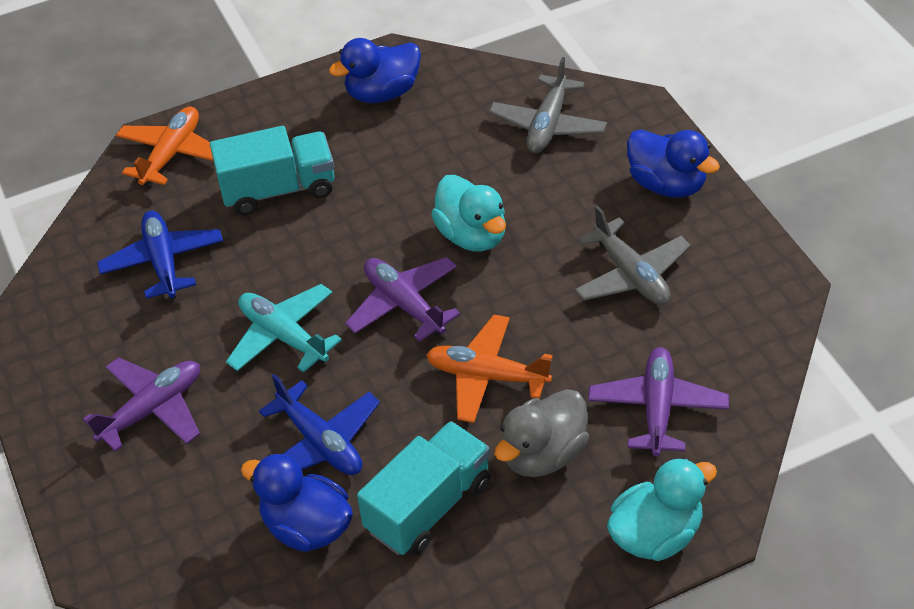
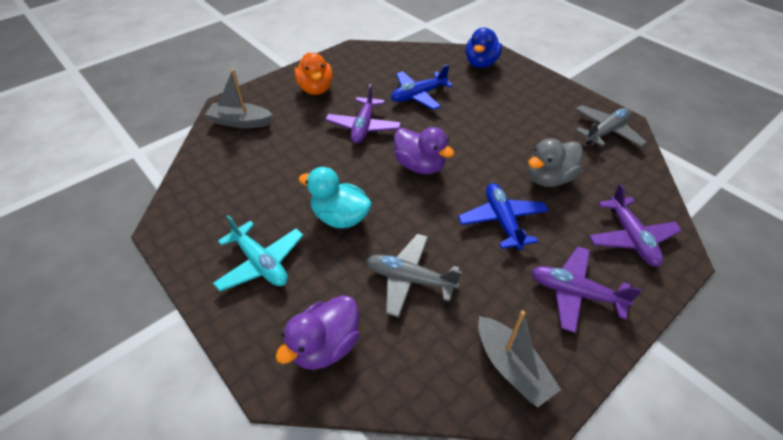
blue duck: [241,454,353,552] [329,38,421,103] [627,129,720,198] = 3 -> [465,28,502,68] = 1
grey boat: none = 0 -> [205,69,273,128] [478,310,561,407] = 2
orange duck: none = 0 -> [294,52,333,95] = 1
orange plane: [116,106,213,187] [426,315,553,423] = 2 -> none = 0
purple duck: none = 0 -> [276,295,360,370] [394,127,454,174] = 2
turquoise duck: [431,175,506,251] [607,458,717,561] = 2 -> [298,167,372,228] = 1
turquoise truck: [210,126,334,215] [357,421,491,556] = 2 -> none = 0

